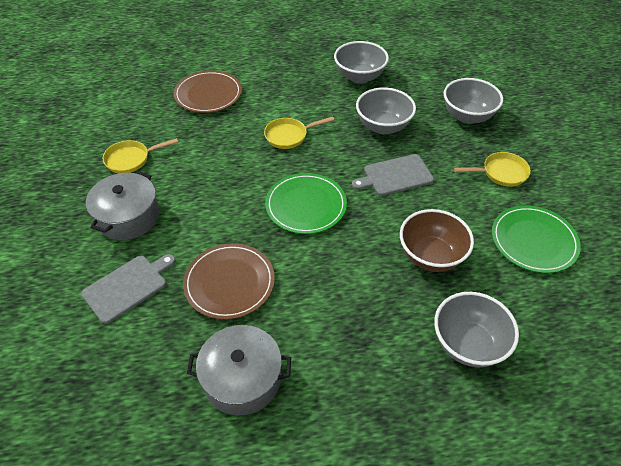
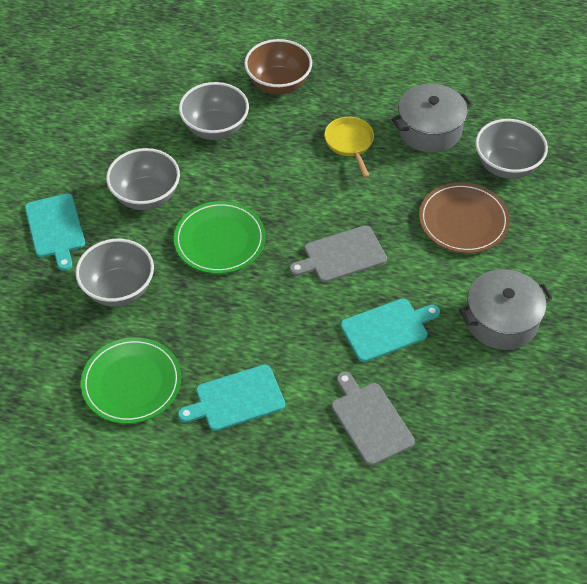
brown plate: [173,70,242,113] [183,243,275,320] = 2 -> [419,182,510,253] = 1
turquoise cutting board: none = 0 -> [25,194,85,271] [178,365,285,431] [340,298,440,362] = 3
yellow pan: [103,138,178,173] [264,116,334,149] [454,152,531,187] = 3 -> [324,117,374,178] = 1

